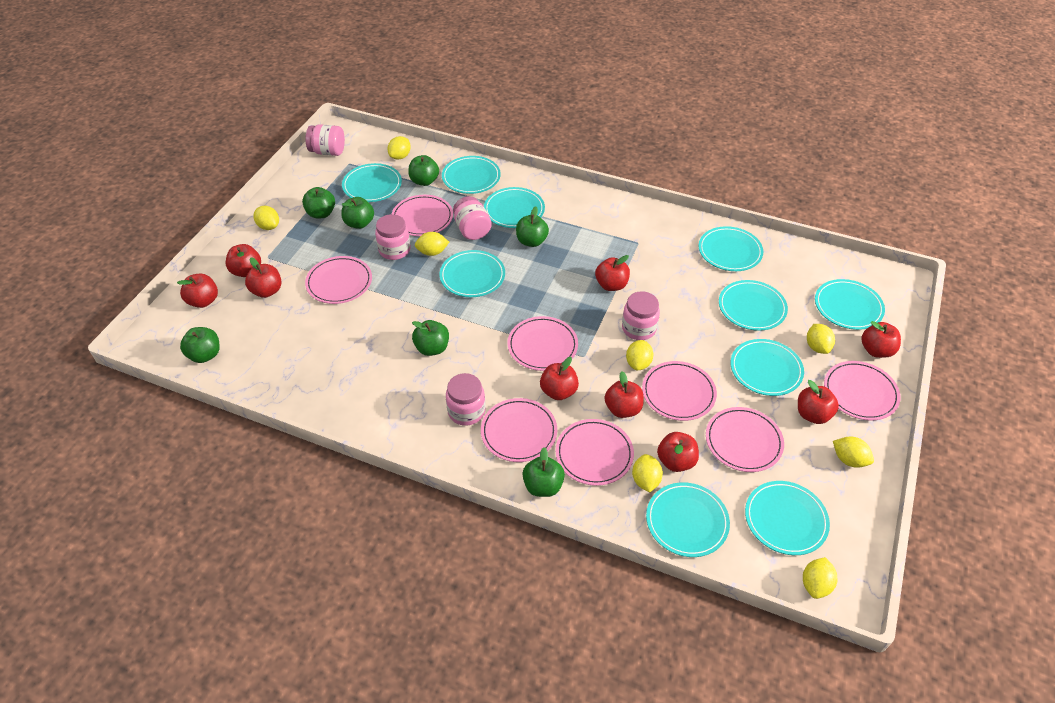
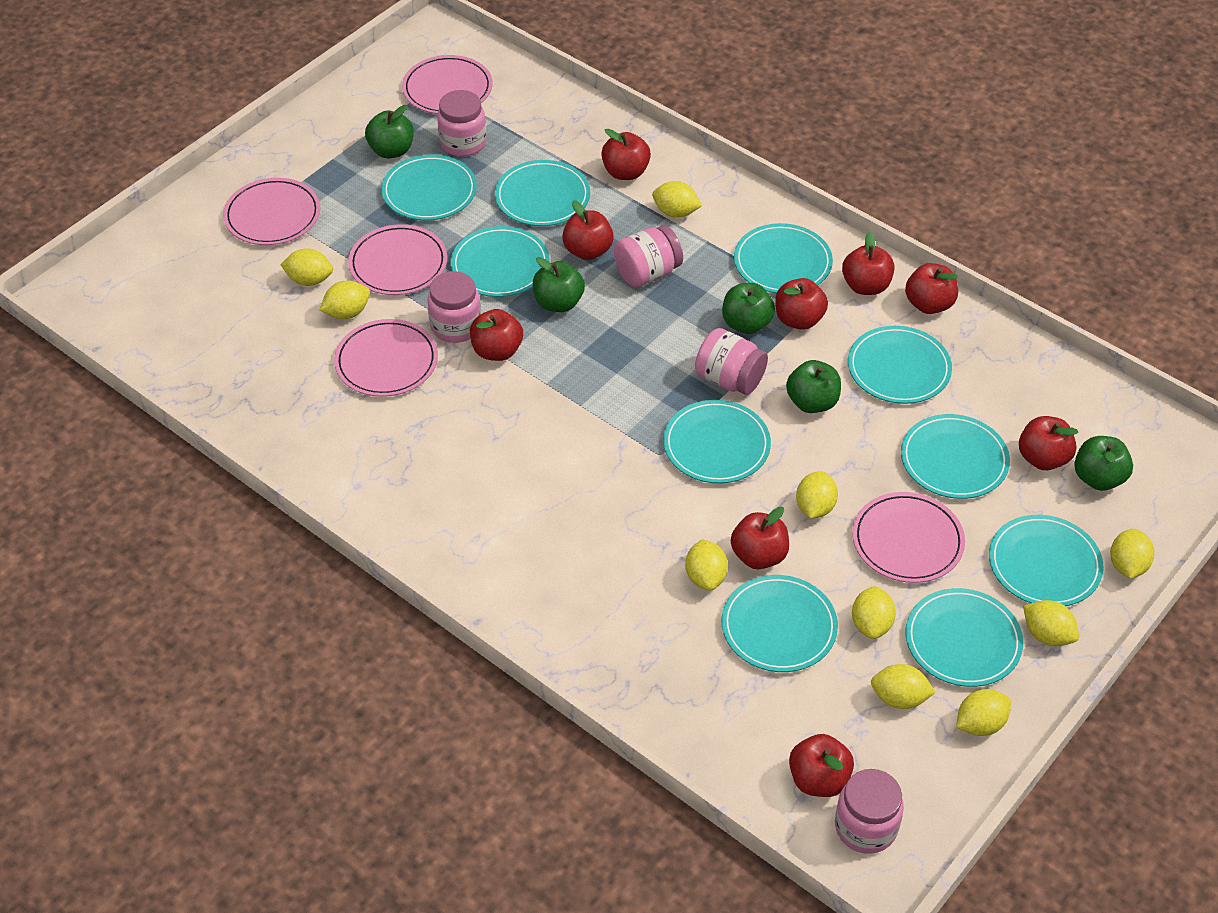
green apple: [180,327,220,363] [302,187,335,219] [341,197,374,229] [408,155,439,186] [412,320,449,356] [516,206,549,247] [522,447,565,497] = 7 -> [365,105,414,158] [533,257,585,312] [722,283,775,334] [786,360,841,413] [1074,436,1133,491] = 5
pink plate: [305,256,372,304] [392,195,453,236] [481,398,557,462] [508,316,578,371] [556,419,634,486] [642,361,717,421] [706,407,784,472] [824,361,900,420] = 8 -> [223,178,320,245] [334,319,438,397] [348,224,447,295] [402,55,492,114] [852,492,965,583] = 5
yellow lemon: [254,206,279,230] [388,136,411,160] [415,232,449,256] [626,340,654,370] [632,454,663,492] [803,557,837,599] [807,324,835,354] [833,436,874,468] = 8 -> [280,248,333,286] [320,281,370,319] [652,181,702,218] [685,539,728,591] [796,471,838,519] [852,586,896,639] [871,664,936,709] [956,689,1011,736] [1023,600,1079,646] [1110,529,1154,579] = 10

